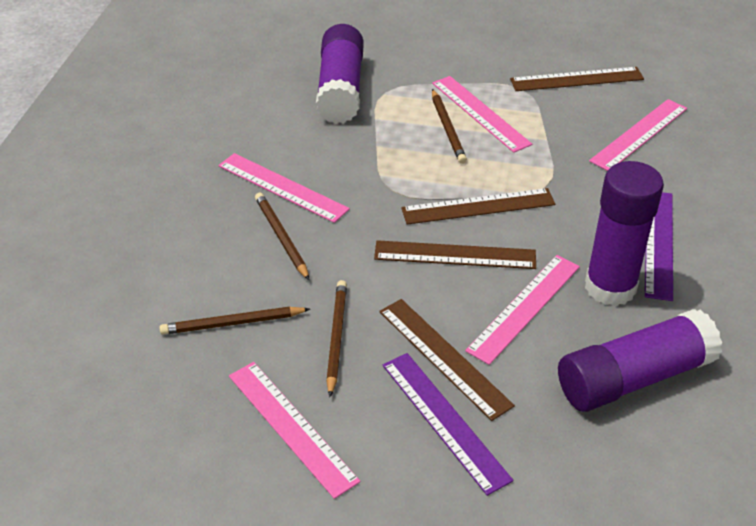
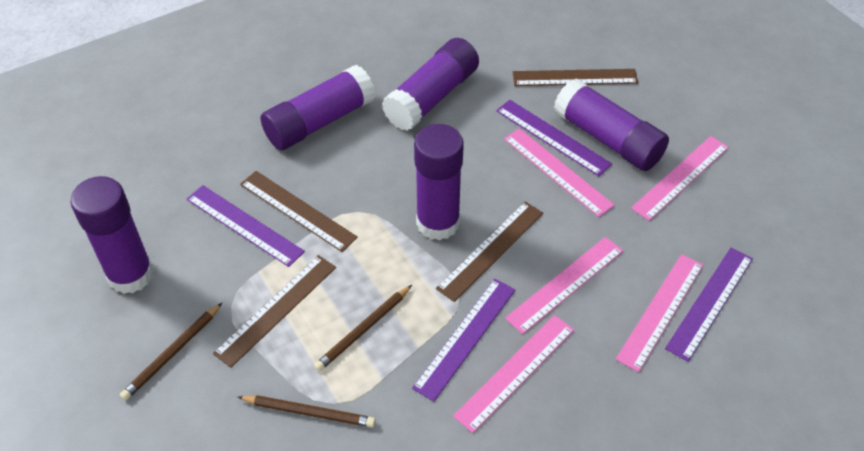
brown pencil: [159,307,310,335] [255,193,309,280] [326,280,347,397] [432,89,467,164] = 4 -> [120,303,222,401] [238,395,376,427] [314,285,412,371] = 3
purple glue stick: [316,24,364,124] [558,309,722,412] [585,161,664,306] = 3 -> [70,176,154,294] [261,65,375,150] [382,38,479,131] [414,124,464,241] [554,78,669,171] = 5
purple ruler: [383,353,514,496] [645,192,673,301] = 2 -> [187,185,305,267] [412,279,515,402] [496,100,612,176] [665,247,753,362] = 4

